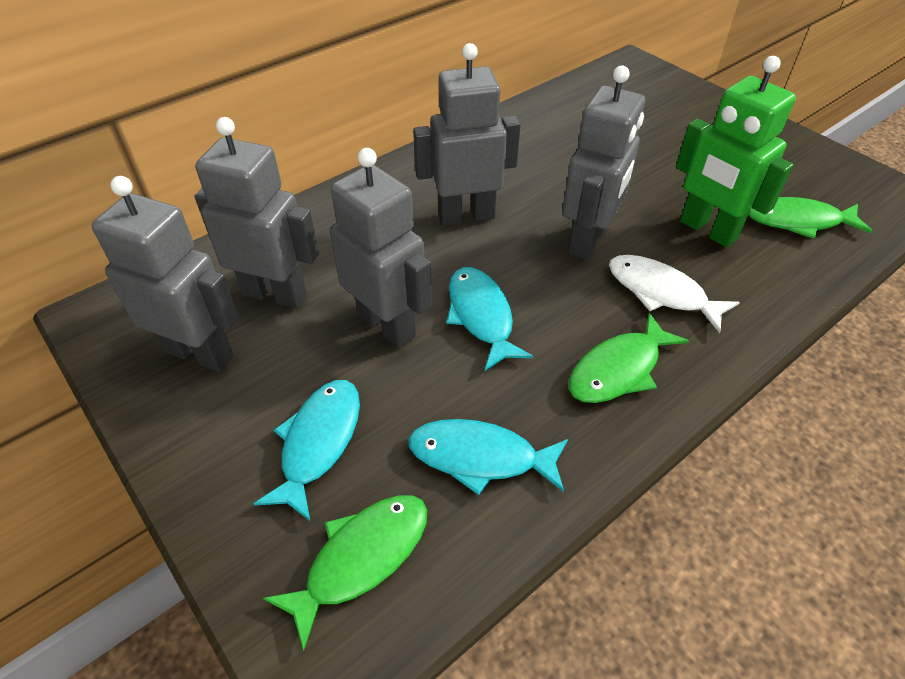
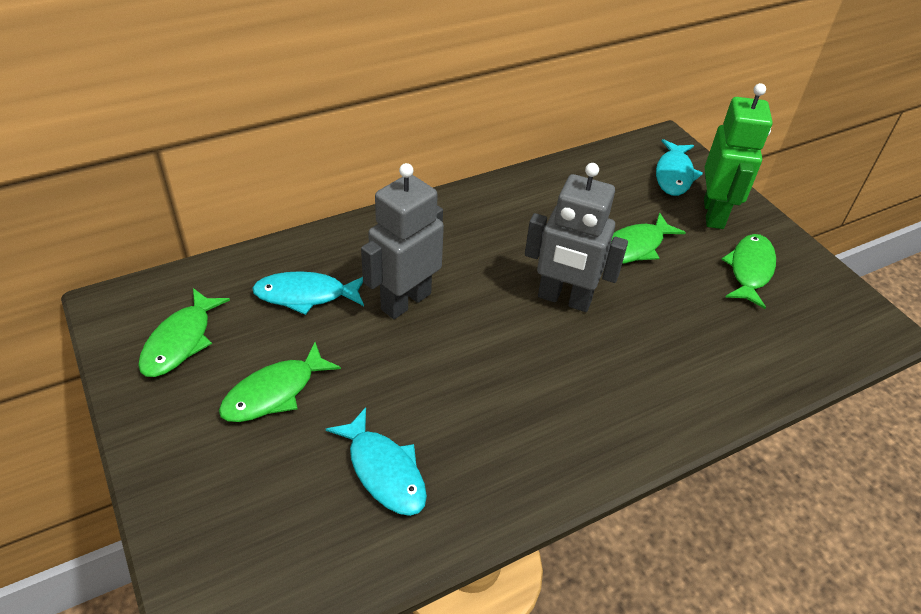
green fish: [263,495,427,651] [569,312,689,403] [749,197,872,239] = 3 -> [138,288,230,377] [219,342,341,422] [611,213,686,264] [721,234,776,309] = 4
grey robot: [91,176,239,372] [195,117,319,309] [330,148,432,349] [413,43,521,226] [562,66,645,260] = 5 -> [361,163,444,319] [525,163,628,312] = 2
white fish: [609,255,740,333] = 1 -> none = 0

